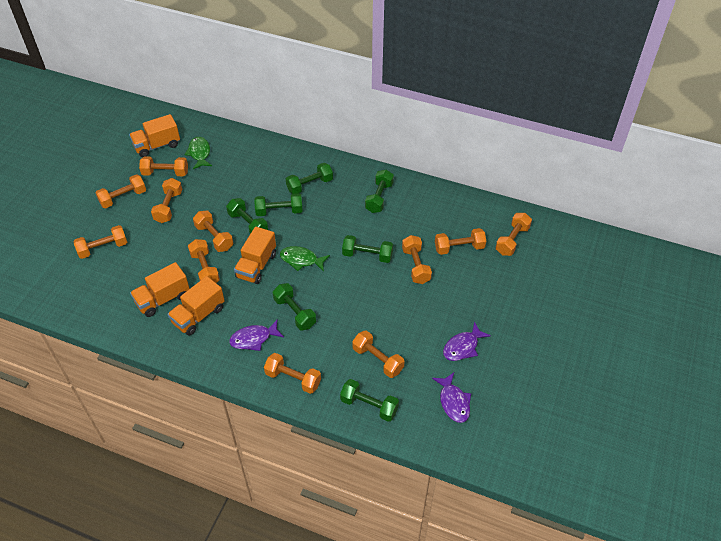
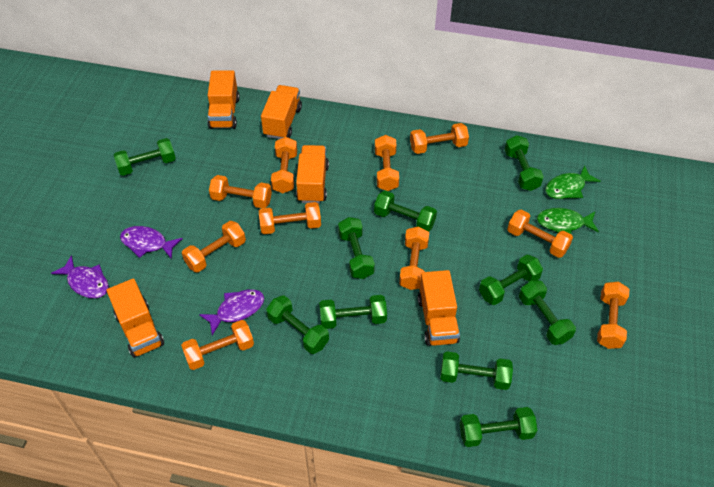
green dumbbell: [226,198,268,234] [254,193,303,216] [273,283,316,331] [286,163,333,194] [340,379,399,422] [342,235,393,263] [365,170,394,213] = 7 -> [114,138,176,176] [266,295,329,354] [319,295,387,329] [338,217,375,279] [374,191,437,232] [440,351,513,390] [460,407,537,447] [479,255,543,305] [505,135,544,191] [519,280,576,345] = 10
orange dumbbell: [73,225,127,259] [96,174,146,208] [139,156,188,176] [151,178,182,223] [188,239,220,283] [193,211,233,252] [264,353,321,394] [352,331,405,378] [402,235,432,284] [435,228,486,255] [496,213,532,256] = 11 -> [181,320,254,370] [182,221,246,272] [209,175,272,208] [259,202,321,234] [271,137,297,193] [375,135,399,191] [399,226,429,290] [410,123,469,154] [507,209,573,258] [597,282,629,349] = 10
orange truck: [129,114,180,157] [130,262,190,317] [167,276,225,336] [234,227,276,284] = 4 -> [107,278,164,358] [207,70,240,129] [261,85,302,139] [296,145,329,203] [418,270,460,346] = 5

